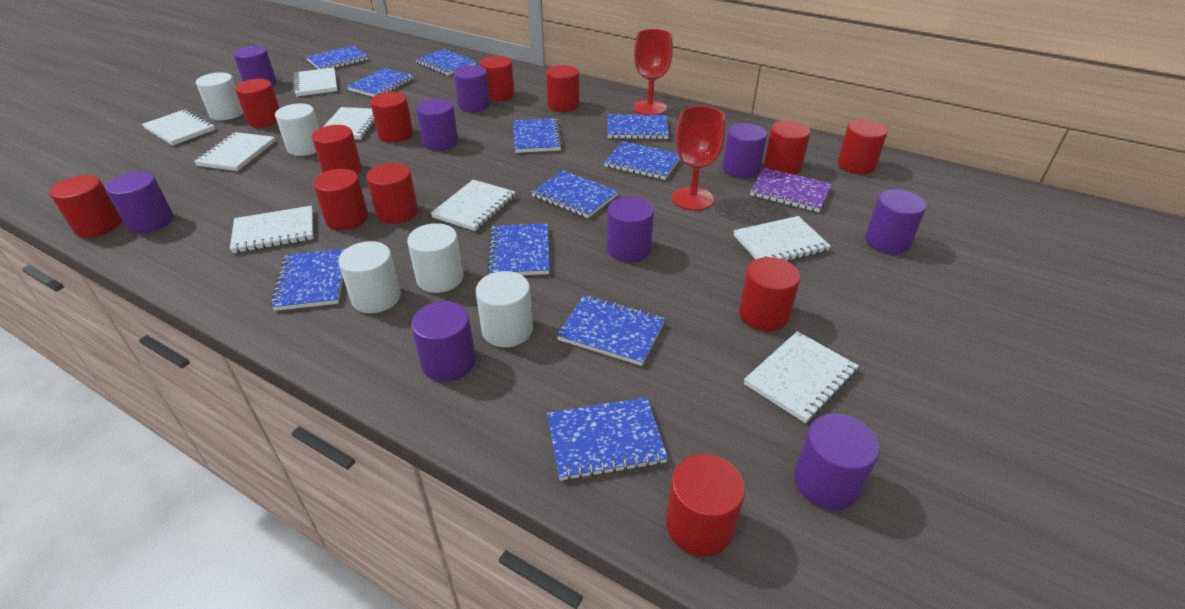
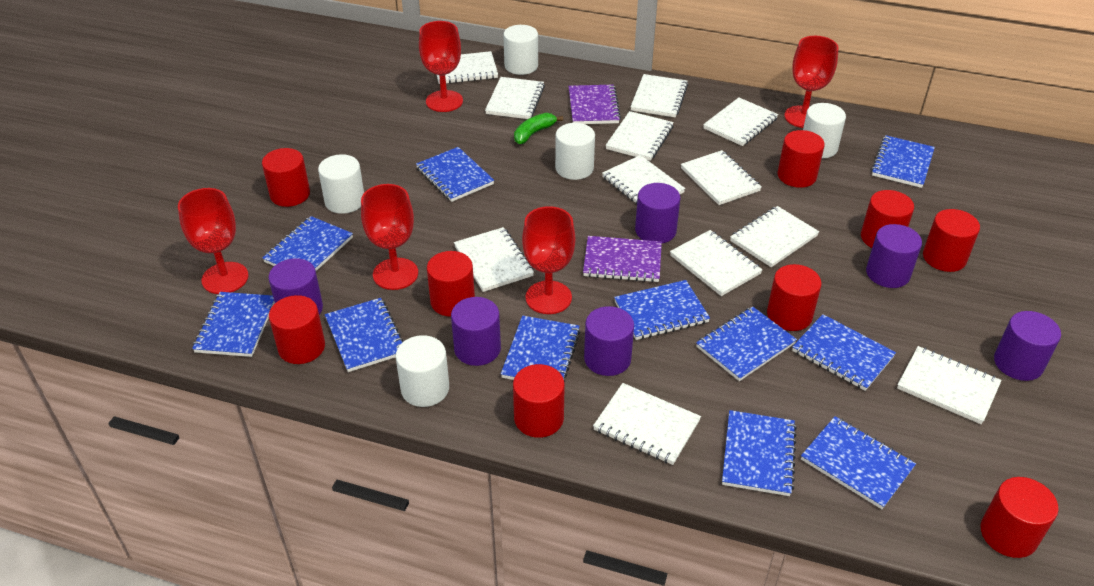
green banana: none = 0 -> [514,113,563,144] = 1
purple cylinder: [105,171,173,233] [233,46,277,86] [411,301,476,382] [416,99,458,151] [453,65,490,112] [607,197,654,262] [722,123,767,178] [794,413,880,510] [865,189,926,254] = 9 -> [269,258,323,315] [451,297,501,366] [584,306,634,376] [635,183,681,243] [866,224,922,288] [994,311,1061,381] = 6
purple notebook: [750,168,832,212] = 1 -> [569,85,621,124] [583,236,662,282] = 2
red cylinder: [49,175,122,238] [235,79,280,128] [312,125,362,174] [313,169,368,230] [366,163,418,224] [370,92,413,143] [480,56,514,101] [546,65,579,112] [666,454,745,556] [739,257,800,331] [764,121,810,174] [838,120,888,174] = 12 -> [262,148,310,207] [269,295,325,364] [427,251,475,317] [513,364,565,438] [767,264,821,331] [778,130,825,188] [861,190,914,248] [923,209,980,272] [981,477,1059,558] = 9
red goblet: [633,29,673,115] [672,106,725,211] = 2 -> [178,188,249,294] [361,184,418,290] [419,21,463,112] [522,206,575,314] [784,36,839,128] = 5
white notebook: [142,109,216,146] [194,132,275,171] [230,206,313,253] [293,68,337,96] [323,107,375,140] [431,179,515,231] [733,216,831,261] [744,331,859,423] = 8 -> [437,51,498,84] [454,227,534,292] [485,77,545,119] [593,383,701,465] [602,155,685,205] [606,111,674,161] [631,74,688,117] [670,230,763,296] [681,150,762,205] [703,98,778,146] [730,206,819,267] [897,346,1002,424] = 12

